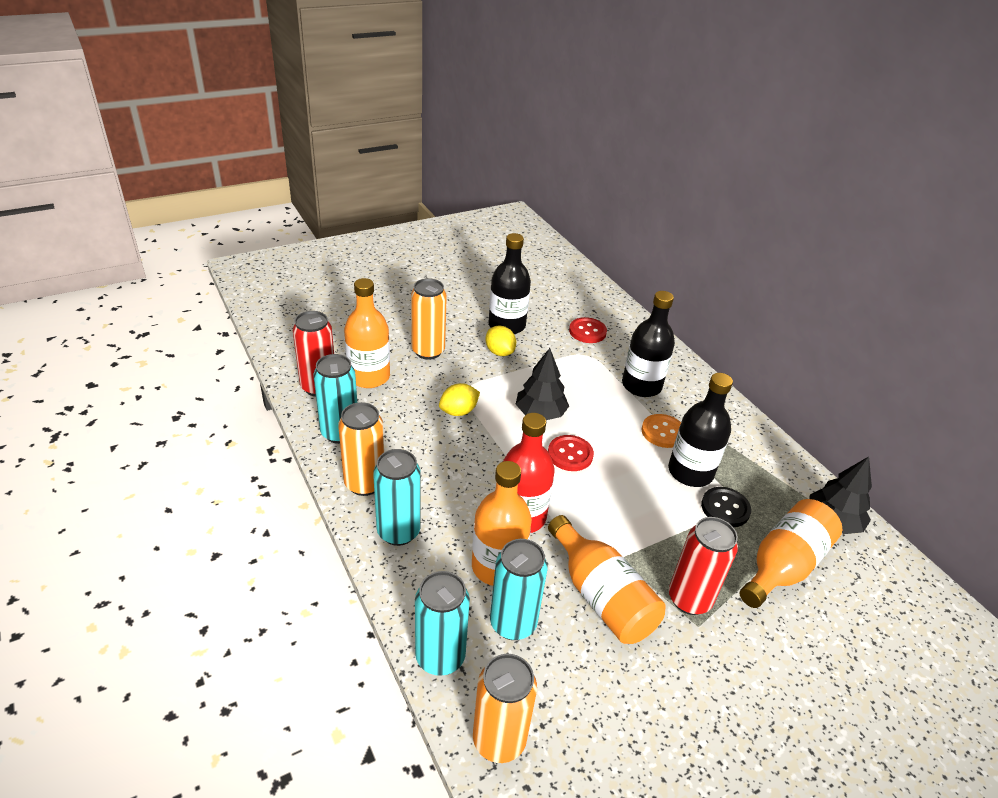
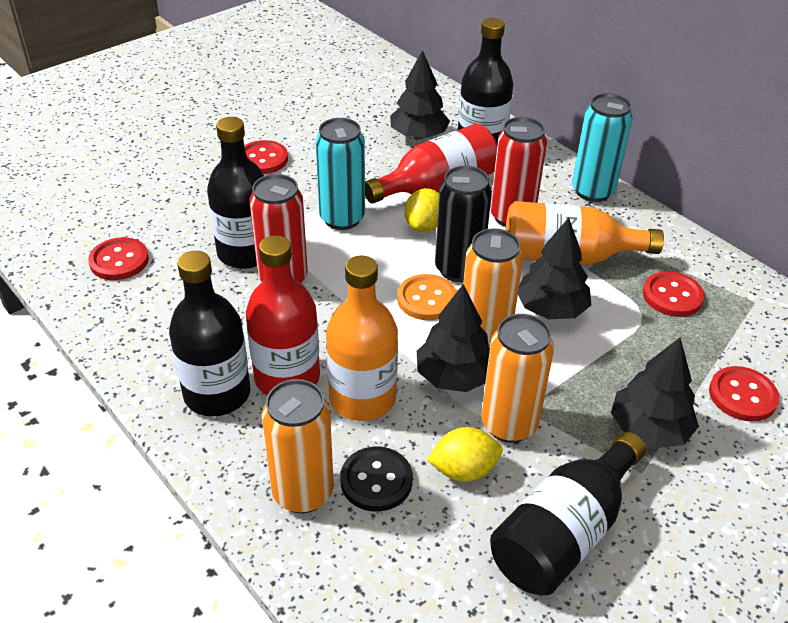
black bottle: [488,233,531,334] [622,291,675,397] [668,373,733,487] = 3 -> [169,251,251,416] [207,117,264,269] [458,18,513,144] [490,432,646,595] = 4
black can: none = 0 -> [435,166,492,282] = 1
black tree: [516,348,569,420] [809,456,872,534] = 2 -> [390,50,450,140] [417,284,490,392] [518,217,591,319] [611,337,699,448] = 4
orange bottle: [344,278,390,388] [472,461,532,586] [548,515,666,644] [740,499,843,608] = 4 -> [326,256,398,421] [505,201,664,265] = 2
red bottle: [503,413,555,533] = 1 -> [246,235,320,395] [365,124,497,203] = 2
red button: [548,435,594,471] [569,317,607,343] = 2 -> [88,237,149,280] [244,140,288,174] [643,271,705,317] [709,366,779,422] = 4
turquoise can: [313,354,357,444] [373,449,421,546] [415,571,470,676] [490,539,548,640] = 4 -> [315,118,365,230] [572,93,633,202] = 2

